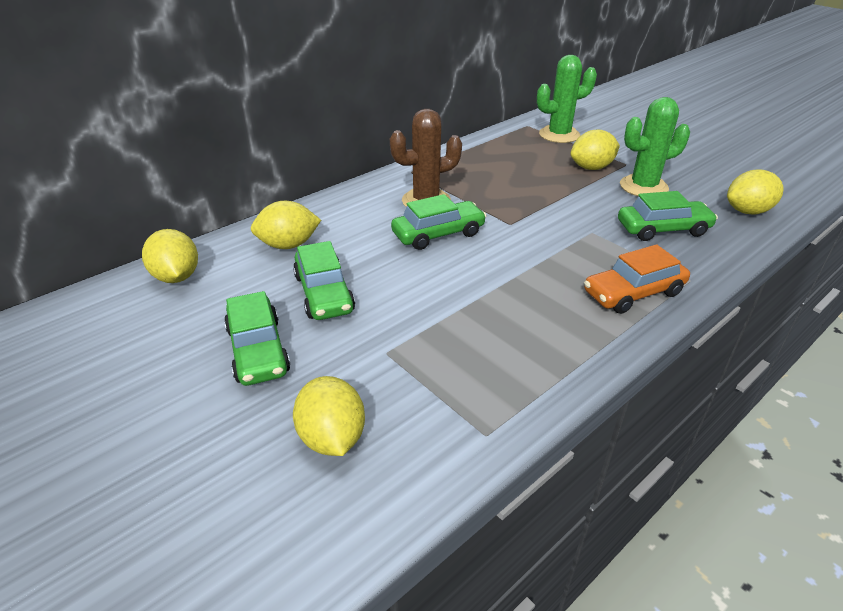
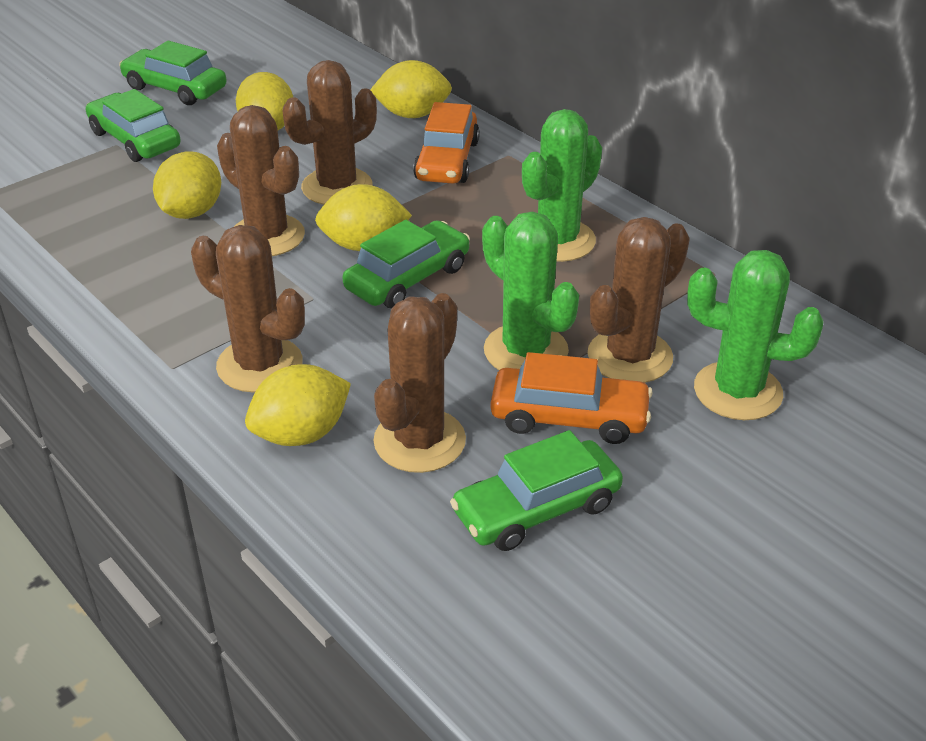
brown cactus: [390,109,462,207] = 1 -> [191,225,305,392] [217,105,305,256] [283,60,377,205] [373,293,466,473] [588,217,690,383] = 5
green cactus: [537,55,597,143] [620,97,690,196] = 2 -> [482,212,579,370] [522,109,602,262] [687,250,824,420] = 3
orange car: [584,244,690,314] = 1 -> [413,102,480,184] [491,352,653,444] = 2

